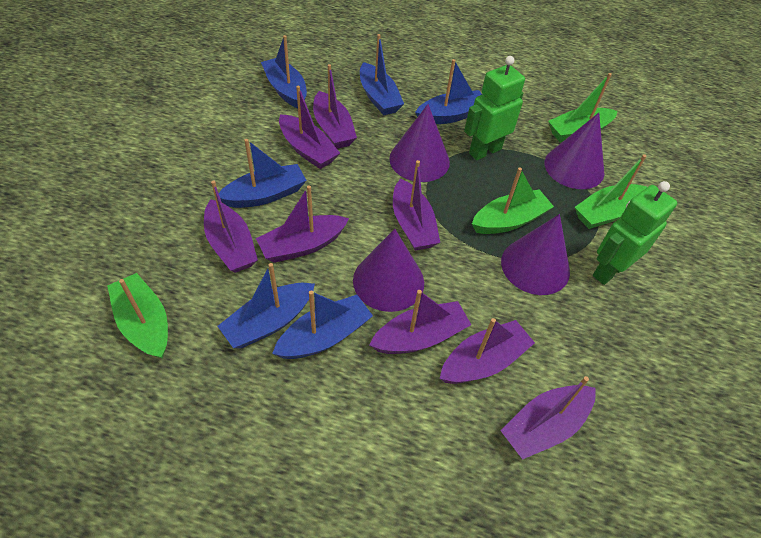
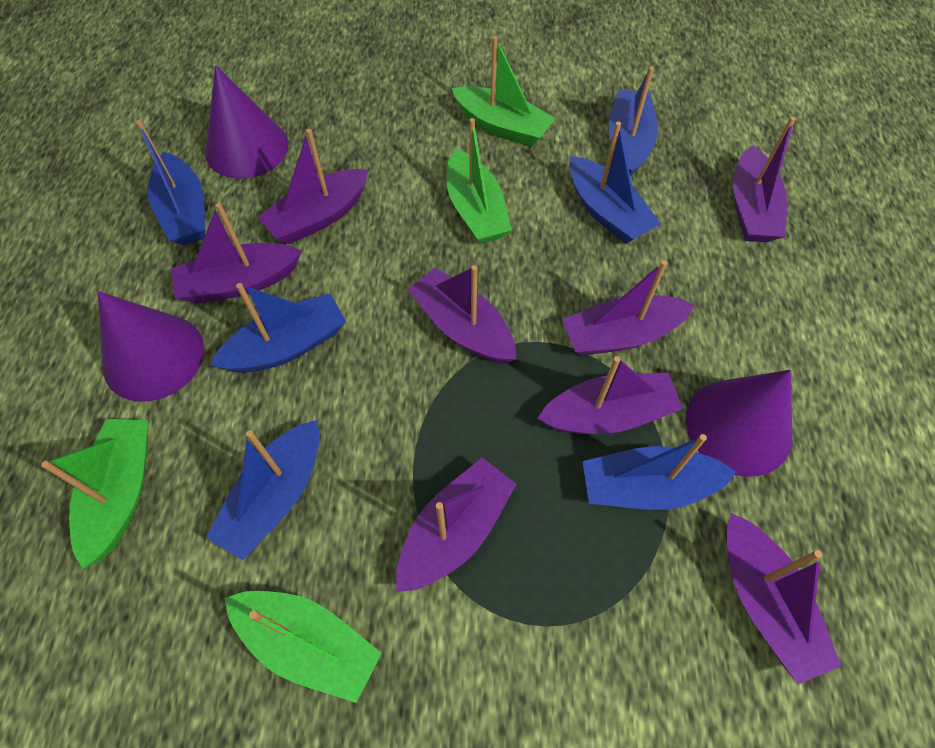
green robot: [464,56,525,160] [593,181,677,285] = 2 -> none = 0
purple cone: [353,229,424,312] [389,104,450,182] [501,214,570,295] [545,113,605,189] = 4 -> [98,291,204,402] [205,65,289,179] [686,370,793,477] = 3

